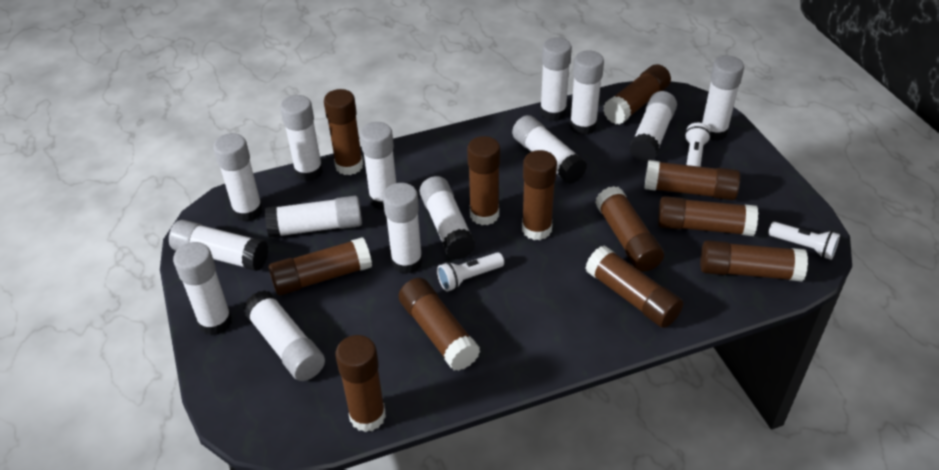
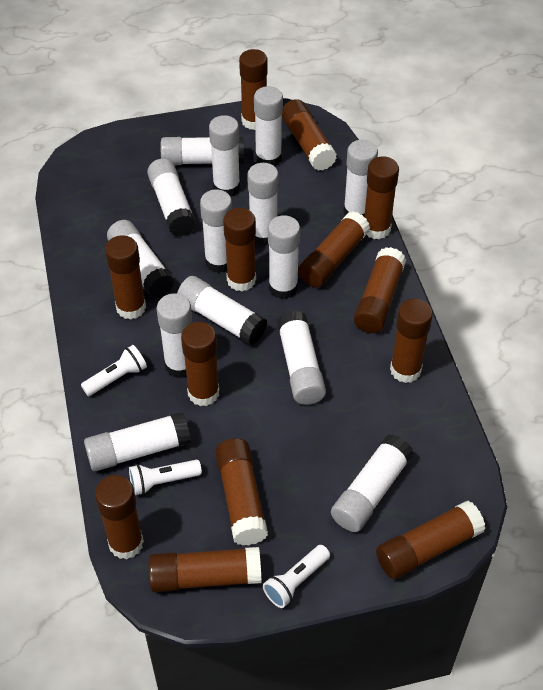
brown glue stick: [269,237,372,295] [324,89,363,175] [335,335,386,432] [398,278,480,371] [467,136,500,225] [522,150,557,240] [585,246,683,328] [595,186,664,272] [603,64,671,125] [644,160,740,200] [658,196,758,236] [700,240,808,282] = 12 -> [95,475,144,559] [105,235,146,320] [149,547,262,592] [181,322,219,406] [215,438,268,546] [223,208,256,291] [239,49,268,130] [282,99,337,171] [298,211,370,288] [354,247,406,333] [364,156,399,240] [376,500,485,579] [390,299,433,383] = 13

